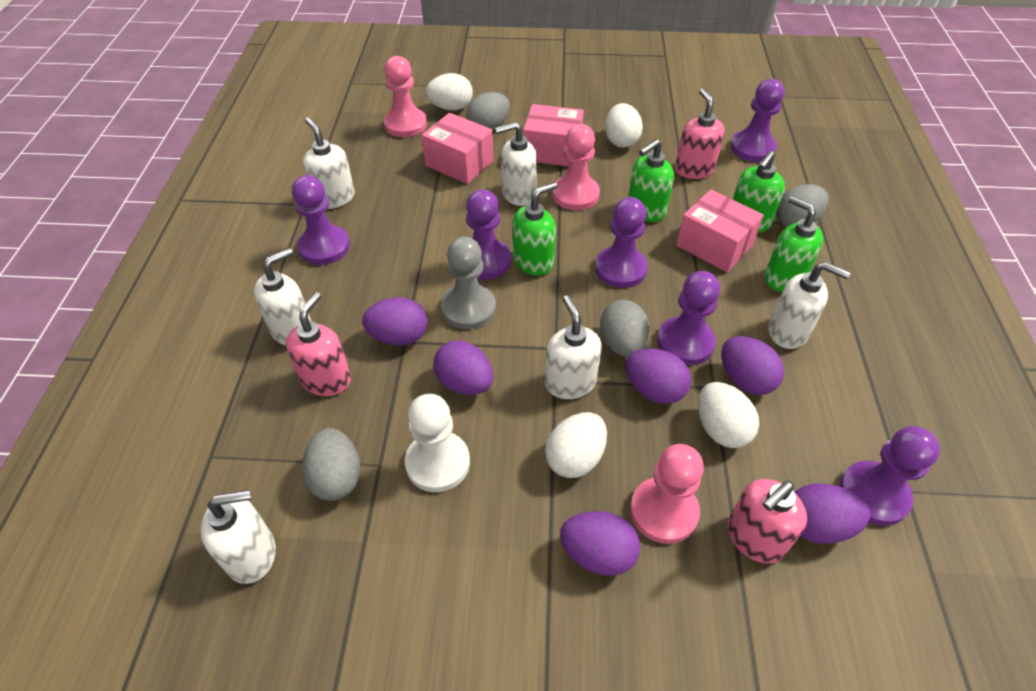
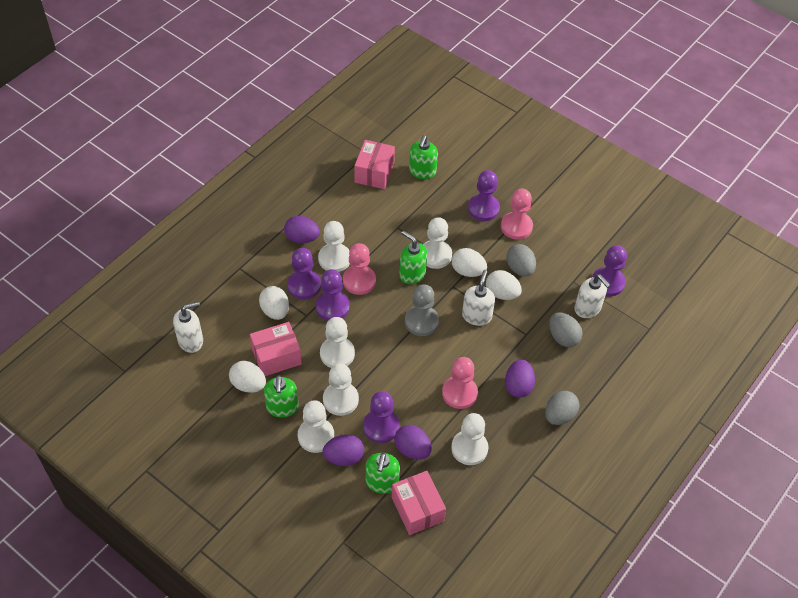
grey egg: [302,428,361,501] [466,92,510,130] [600,300,649,357] [776,184,828,227] = 4 -> [506,244,536,276] [545,391,579,425] [549,312,582,347] = 3
pink soap dispenser: [286,292,351,396] [675,88,725,179] [728,479,807,563] = 3 -> none = 0
purple egg: [362,297,428,345] [433,341,493,395] [560,511,640,576] [625,348,691,404] [721,336,784,395] [795,483,870,544] = 6 -> [284,216,320,243] [323,434,364,466] [394,425,432,459] [505,359,535,398] = 4
purple pawn: [292,175,350,265] [466,189,511,280] [595,197,648,288] [657,271,720,365] [730,79,784,162] [840,426,940,526] = 6 -> [287,248,321,299] [316,269,350,321] [363,391,399,443] [468,170,500,221] [592,245,627,297] = 5
white pawn: [405,394,470,492] = 1 -> [298,400,334,453] [318,221,350,272] [320,317,355,368] [323,363,359,416] [423,217,452,269] [451,413,488,465] = 6
white soap dispenser: [201,490,276,584] [254,248,311,345] [303,117,354,209] [495,122,537,206] [545,295,602,399] [769,262,850,349] = 6 -> [173,301,203,353] [462,270,495,326] [574,274,610,318] = 3

